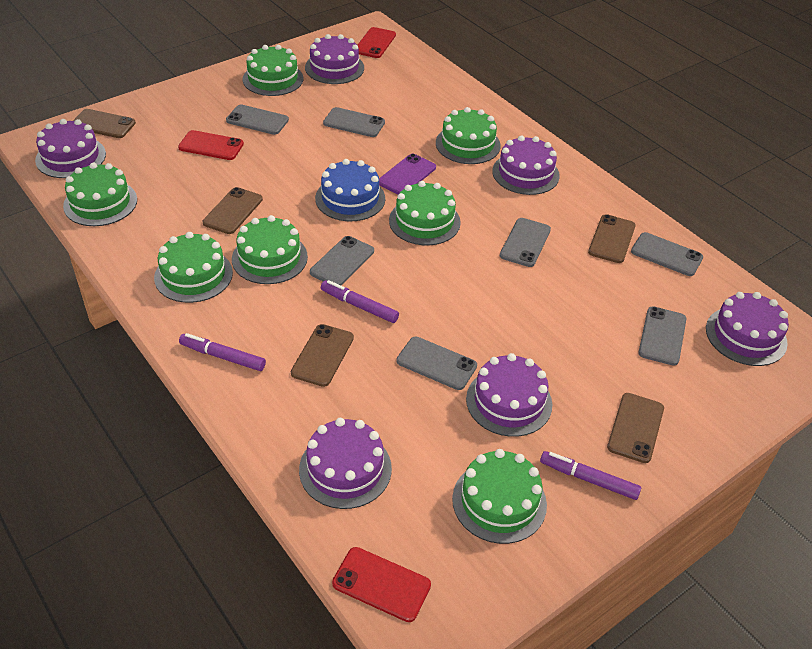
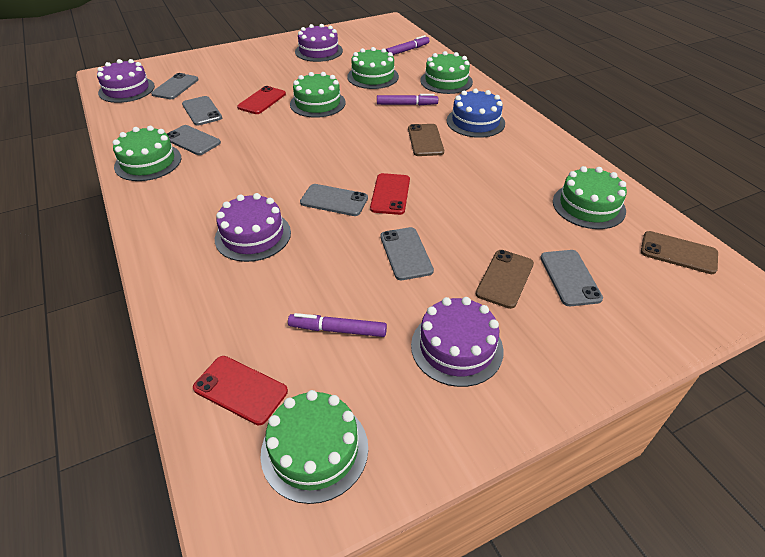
brown phone: [73,109,136,138] [203,187,263,234] [291,324,354,387] [588,214,636,263] [607,393,664,463] = 5 -> [408,124,444,156] [476,250,534,309] [641,231,718,274] = 3
green cake: [63,162,137,226] [154,232,233,303] [232,215,308,284] [243,45,303,96] [389,181,461,245] [436,107,501,164] [452,449,547,544] = 7 -> [113,126,182,181] [260,390,368,504] [290,72,346,118] [347,47,399,89] [420,51,473,94] [553,166,627,229] = 6
grey phone: [226,105,289,135] [310,236,374,285] [323,107,385,137] [396,337,477,390] [500,218,551,267] [631,232,703,276] [638,306,686,366] = 7 -> [151,73,199,99] [167,125,221,155] [182,96,222,125] [300,184,368,216] [380,227,434,280] [540,250,603,306] = 6
purple cake: [35,119,106,178] [299,418,392,509] [305,34,364,84] [466,353,552,437] [492,135,560,195] [706,292,789,366] = 6 -> [97,59,155,103] [215,193,291,262] [295,24,343,62] [411,297,504,387] = 4
purple phone: [379,154,436,194] = 1 -> none = 0

